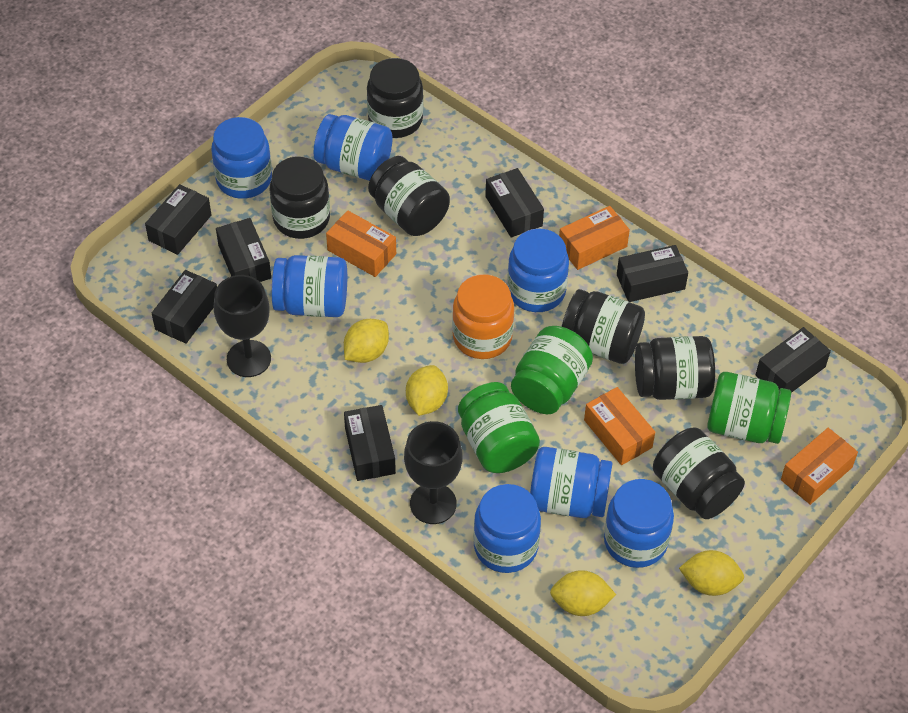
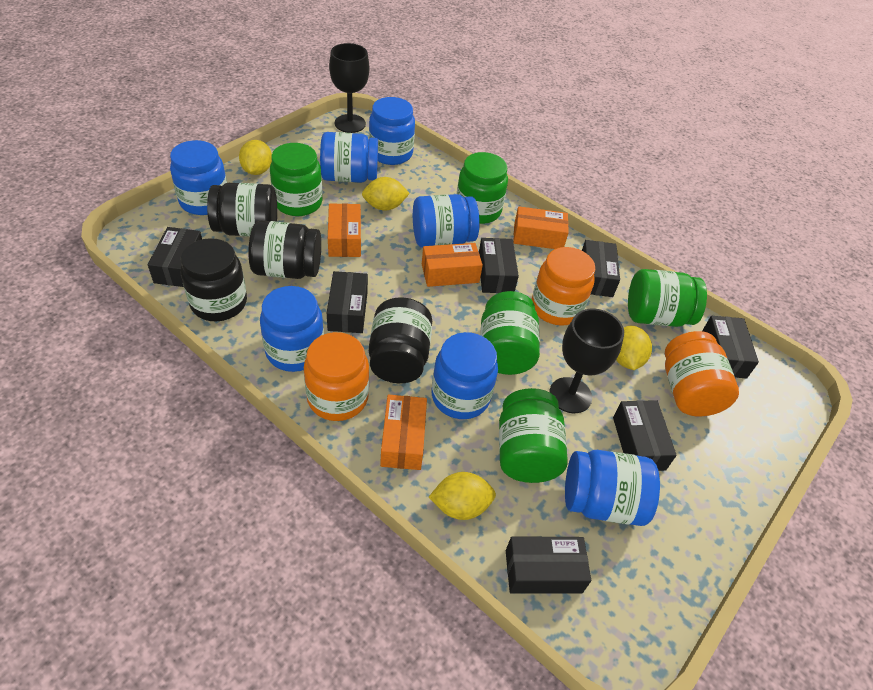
black jar: [270,156,330,239] [367,58,423,138] [368,156,450,236] [562,289,645,364] [635,336,715,400] [653,427,745,519] = 6 -> [181,238,247,321] [207,183,277,237] [248,220,321,279] [369,297,432,383] = 4
green jar: [458,382,540,473] [511,326,593,414] [707,372,791,444] = 3 -> [270,143,323,216] [457,152,508,224] [480,291,540,375] [499,388,568,483] [628,269,707,327] = 5
orange jar: [452,274,514,359] = 1 -> [304,332,369,421] [532,247,595,326] [665,331,739,417] = 3

